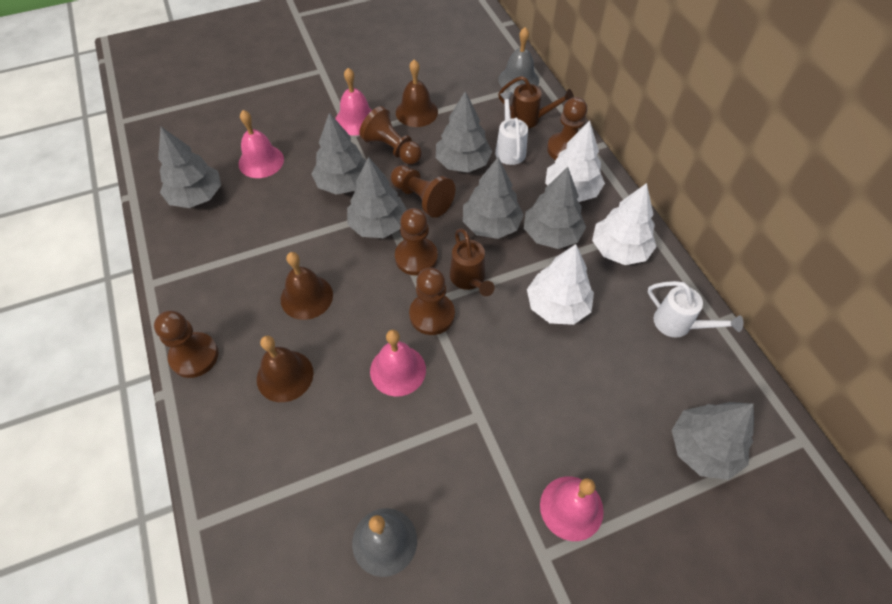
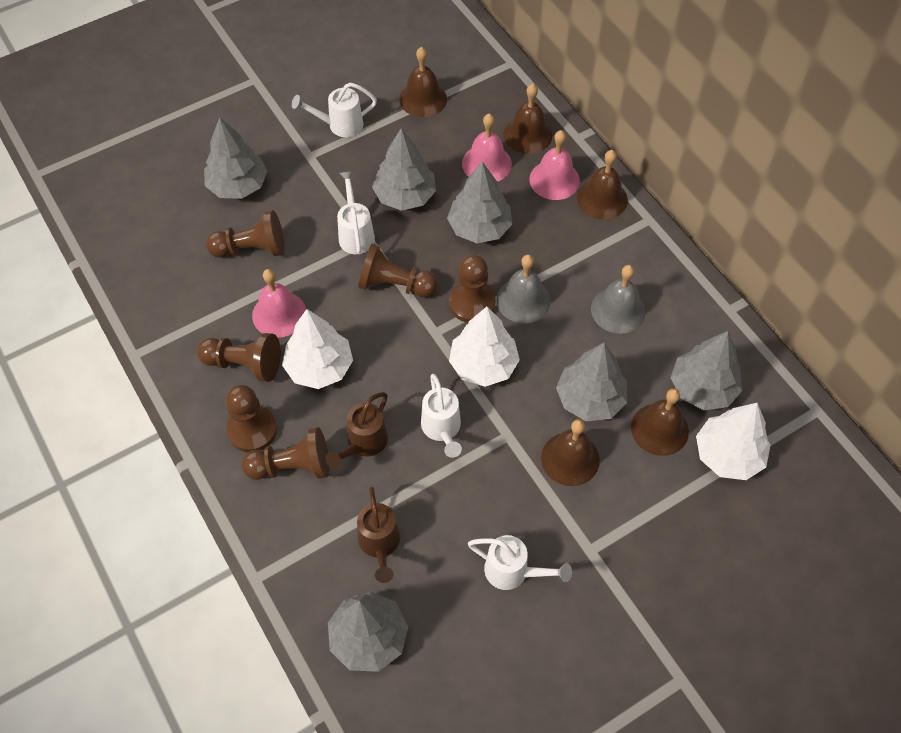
brown bell: [257,336,314,402] [281,252,333,320] [396,60,438,127] = 3 -> [399,47,447,117] [504,84,553,154] [541,419,600,486] [577,150,628,219] [631,388,689,456] = 5
grey tree: [158,126,221,208] [312,113,366,195] [347,157,407,238] [436,91,492,173] [463,157,524,239] [524,167,586,249] [672,402,754,480] = 7 -> [204,117,268,199] [328,592,408,672] [372,128,436,211] [447,161,512,243] [556,343,627,421] [671,331,743,410] = 6
pink bell: [238,110,284,178] [335,68,372,136] [370,330,426,396] [540,476,604,541] = 4 -> [252,269,306,337] [462,114,512,182] [529,130,580,200] = 3
white watering can: [495,92,528,165] [648,281,744,337] = 2 -> [292,82,377,137] [337,171,375,254] [421,374,462,458] [468,535,572,590] = 4

